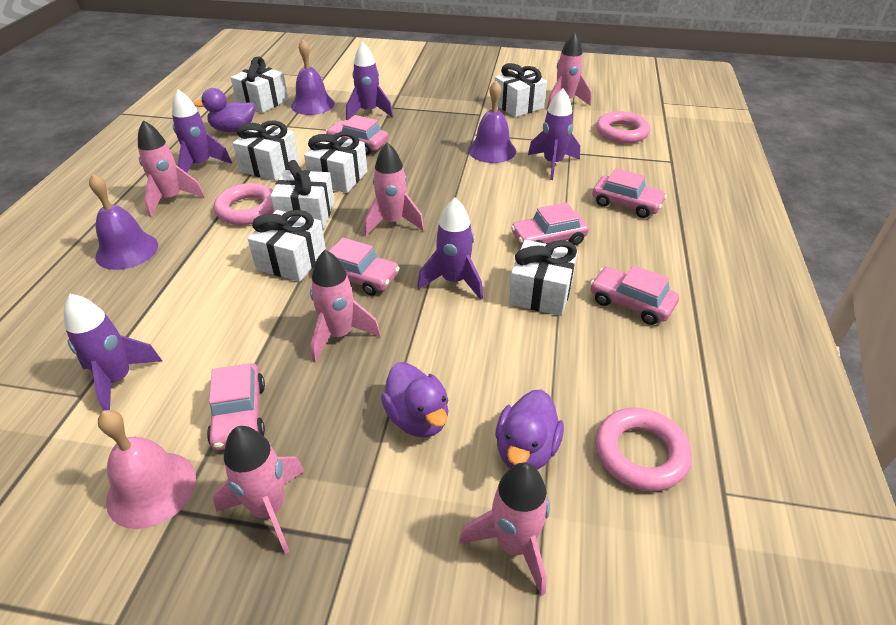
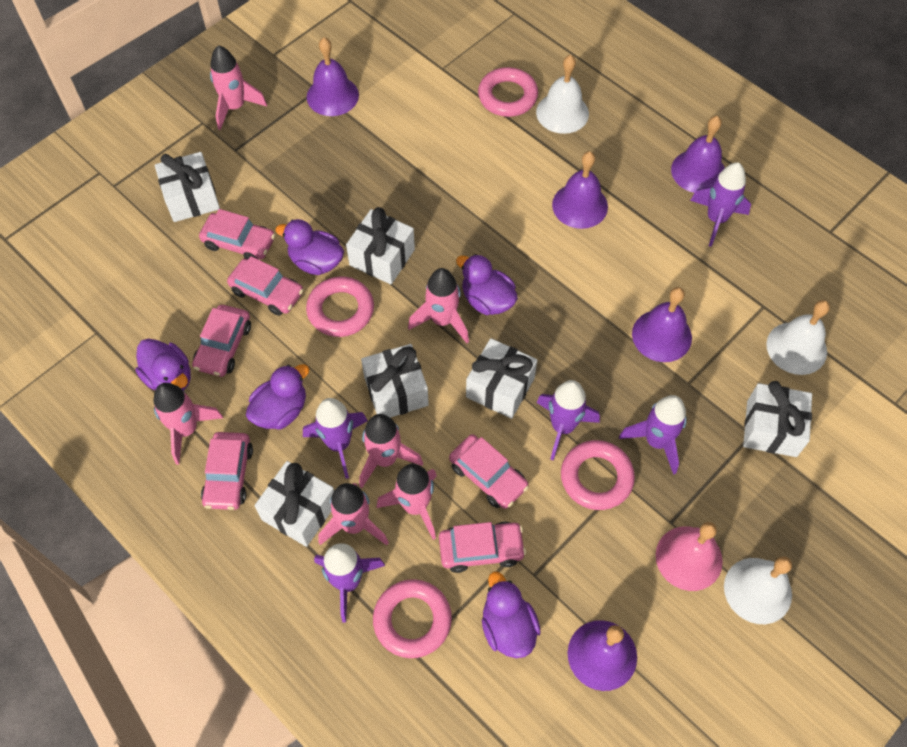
pink ring: [214,183,274,225] [595,408,692,491] [596,111,650,144] = 3 -> [306,276,374,337] [373,579,452,658] [478,67,538,117] [561,440,635,510] = 4
purple bell: [89,174,158,270] [291,39,335,115] [468,81,516,163] = 3 -> [307,37,359,116] [552,151,608,229] [567,620,637,691] [632,287,692,362] [671,116,725,193] = 5
purple duck: [193,88,255,132] [381,362,448,438] [495,389,564,470] = 3 -> [136,338,191,391] [246,364,309,430] [275,219,344,275] [456,254,518,315] [482,572,541,658] = 5
white bell: none = 0 -> [536,55,589,134] [724,556,792,624] [766,300,830,375] = 3
white gift: [231,56,288,113] [233,120,299,181] [248,210,326,282] [270,160,334,229] [304,131,367,193] [495,63,547,117] [508,240,578,316] = 7 -> [155,152,220,222] [255,461,334,547] [346,207,415,284] [361,344,429,418] [466,338,537,419] [743,381,812,457] = 6

